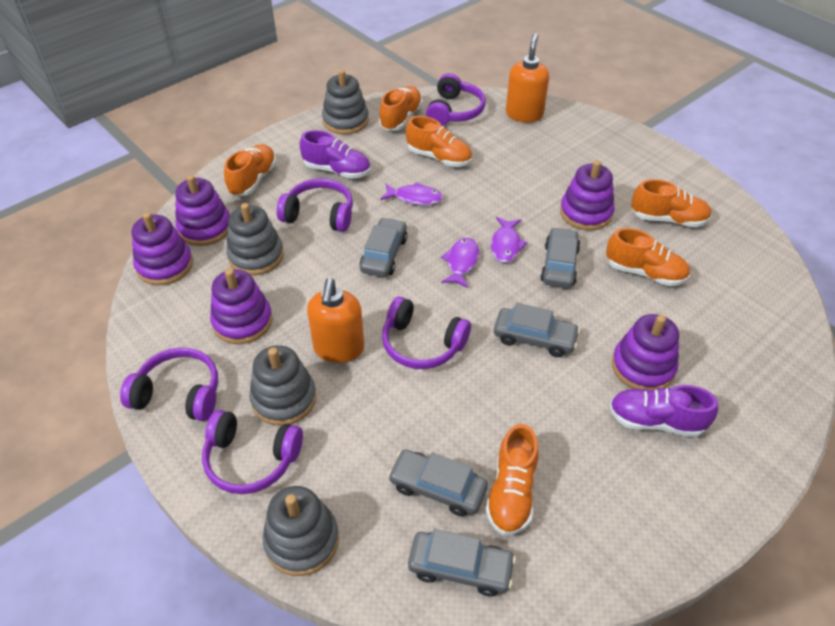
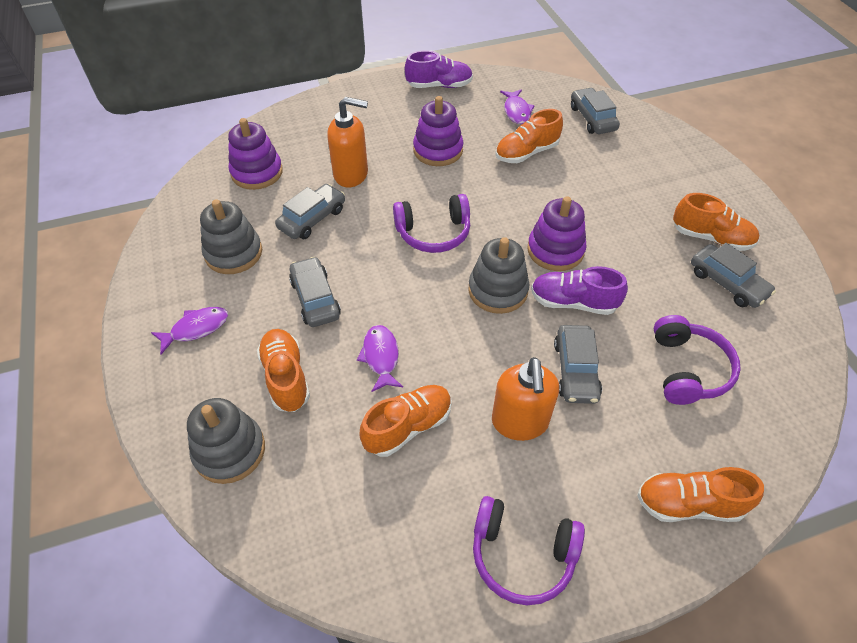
grey stacking toy: [226,203,284,276] [249,345,316,426] [263,486,339,576] [322,70,369,135] = 4 -> [187,398,265,484] [200,199,262,274] [468,237,529,314] = 3
orange shoe: [224,144,277,196] [379,86,423,131] [406,116,472,167] [485,424,539,536] [606,228,690,286] [631,179,712,227] = 6 -> [257,329,310,412] [359,385,452,457] [495,109,563,163] [637,467,764,522] [673,193,759,251] = 5
purple headphones: [120,348,218,421] [202,410,303,494] [277,178,353,232] [382,296,471,369] [426,73,486,126] = 5 -> [393,194,470,253] [473,496,585,605] [654,315,741,405] = 3
purple stacking toy: [132,212,193,285] [175,175,230,246] [210,269,273,344] [560,160,614,231] [612,314,679,390] = 5 -> [228,118,283,190] [413,96,463,166] [527,196,587,271] = 3

